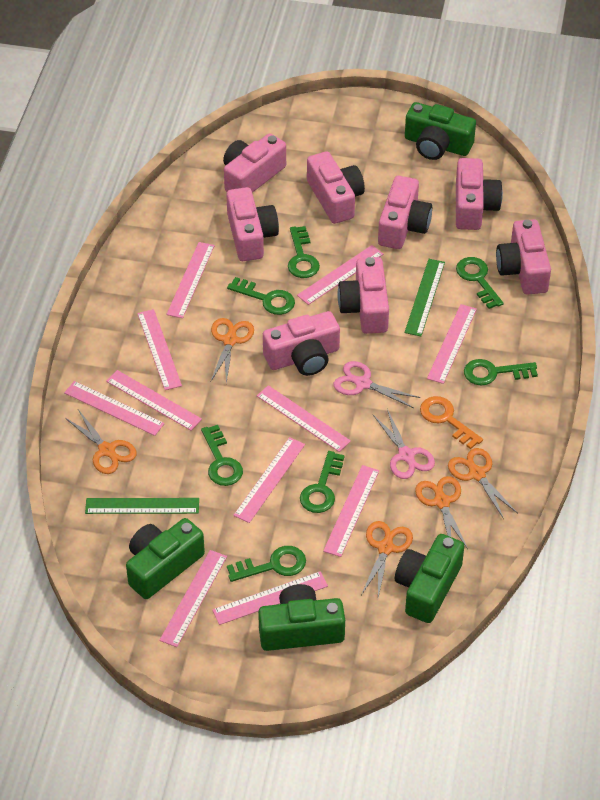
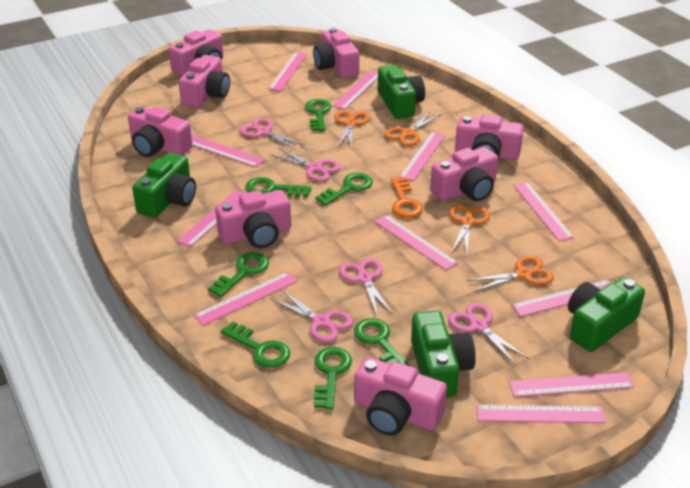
green ruler: [85,498,199,514] [404,259,445,336] = 2 -> none = 0
orange scissors: [65,410,137,474] [211,318,254,384] [361,521,413,597] [415,476,468,549] [448,448,517,519] = 5 -> [334,110,370,147] [385,111,441,146] [449,204,490,254] [467,256,554,292] = 4
pink scissors: [333,361,420,408] [372,409,435,479] = 2 -> [239,118,305,150] [270,148,341,182] [270,290,353,343] [339,258,393,315] [448,303,529,365] = 5

